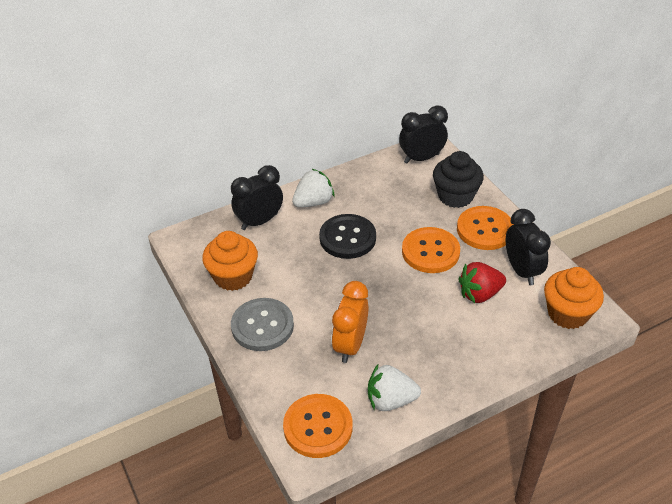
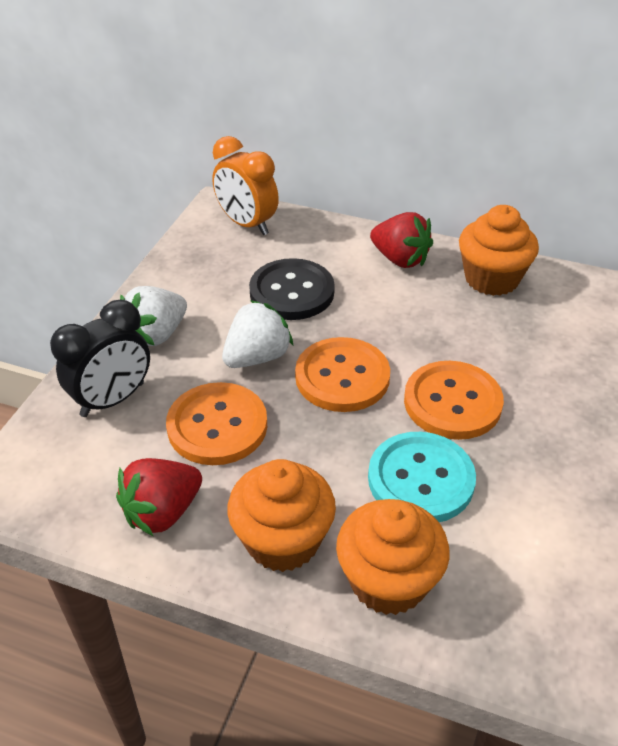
black clock: [231,165,283,230] [399,106,448,163] [506,209,551,285] = 3 -> [50,300,150,417] = 1
black cupcake: [433,151,484,208] = 1 -> none = 0
grey button: [231,298,294,351] = 1 -> none = 0
orange cupcake: [202,231,258,291] [544,267,604,329] = 2 -> [227,459,336,572] [336,499,450,615] [459,205,539,296] = 3
red strawberry: [458,262,506,303] = 1 -> [116,458,202,537] [370,212,433,268] = 2
turquoise button: none = 0 -> [368,432,476,522] = 1

